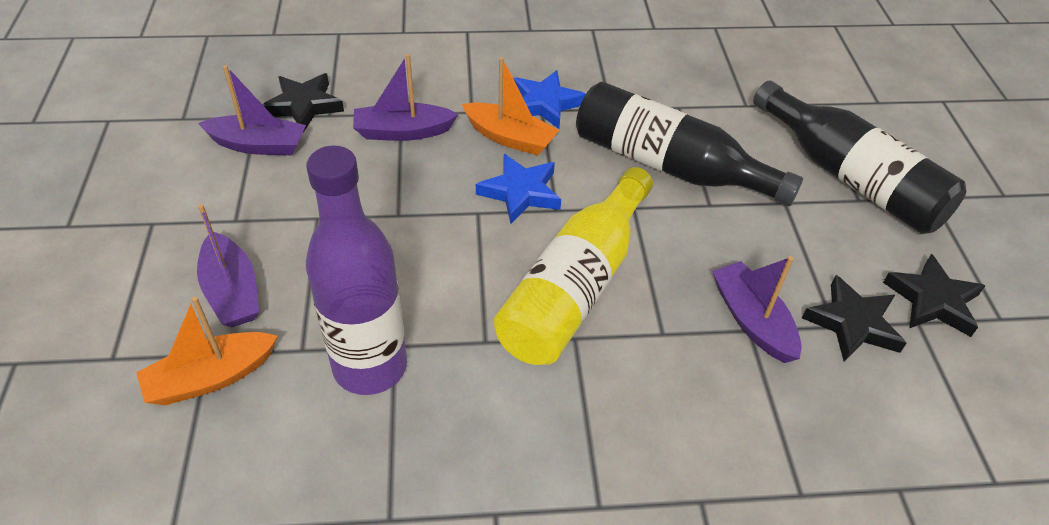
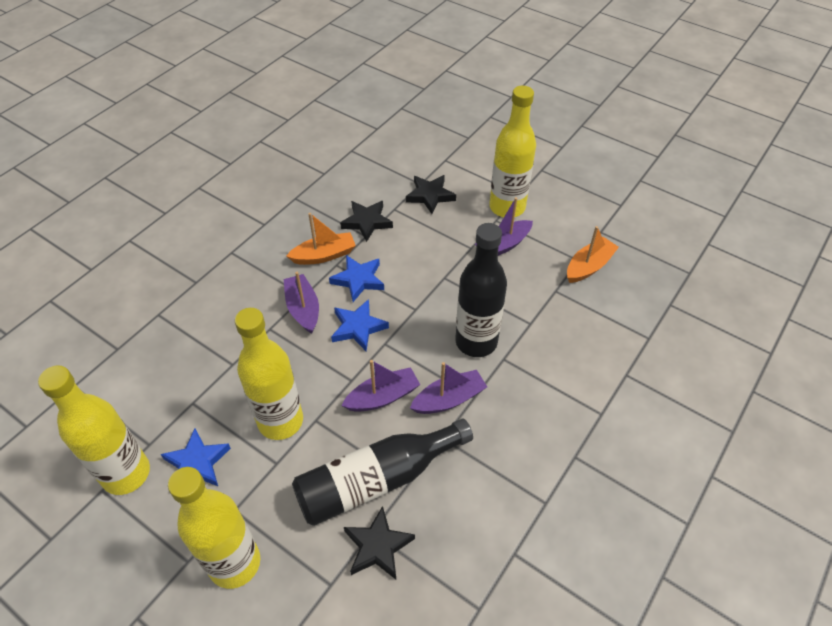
blue star: [476,154,561,224] [513,70,586,129] = 2 -> [161,428,231,486] [329,255,384,302] [331,299,389,351] = 3
purple bottle: [306,146,407,395] = 1 -> none = 0
yellow bottle: [494,167,653,365] = 1 -> [38,365,150,495] [168,467,260,589] [235,308,303,440] [489,86,536,217] = 4

